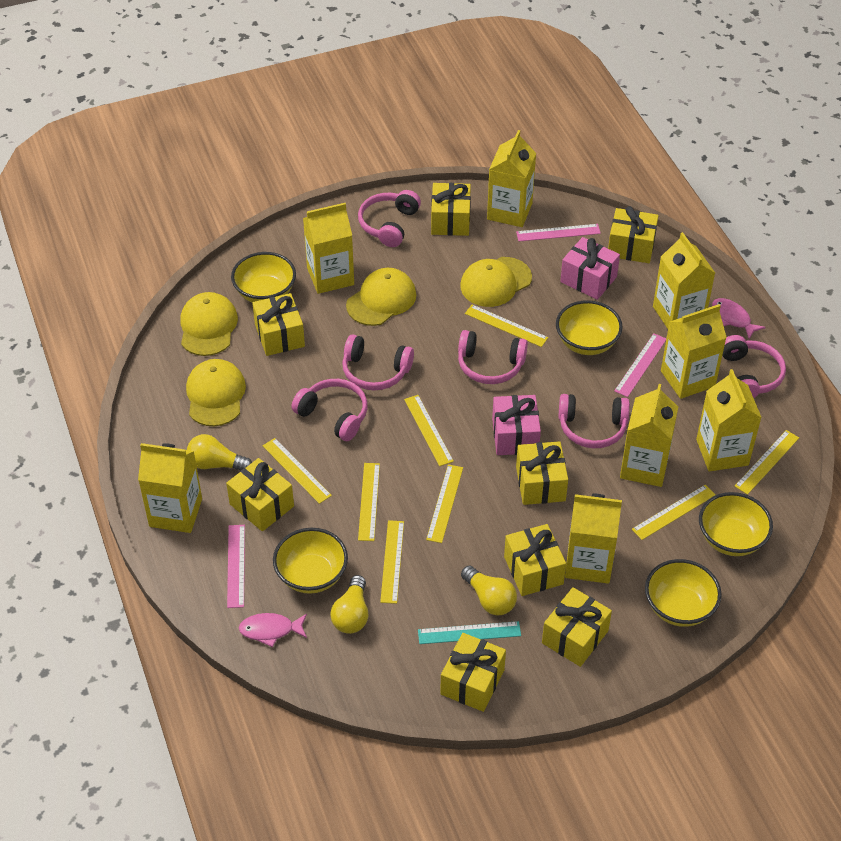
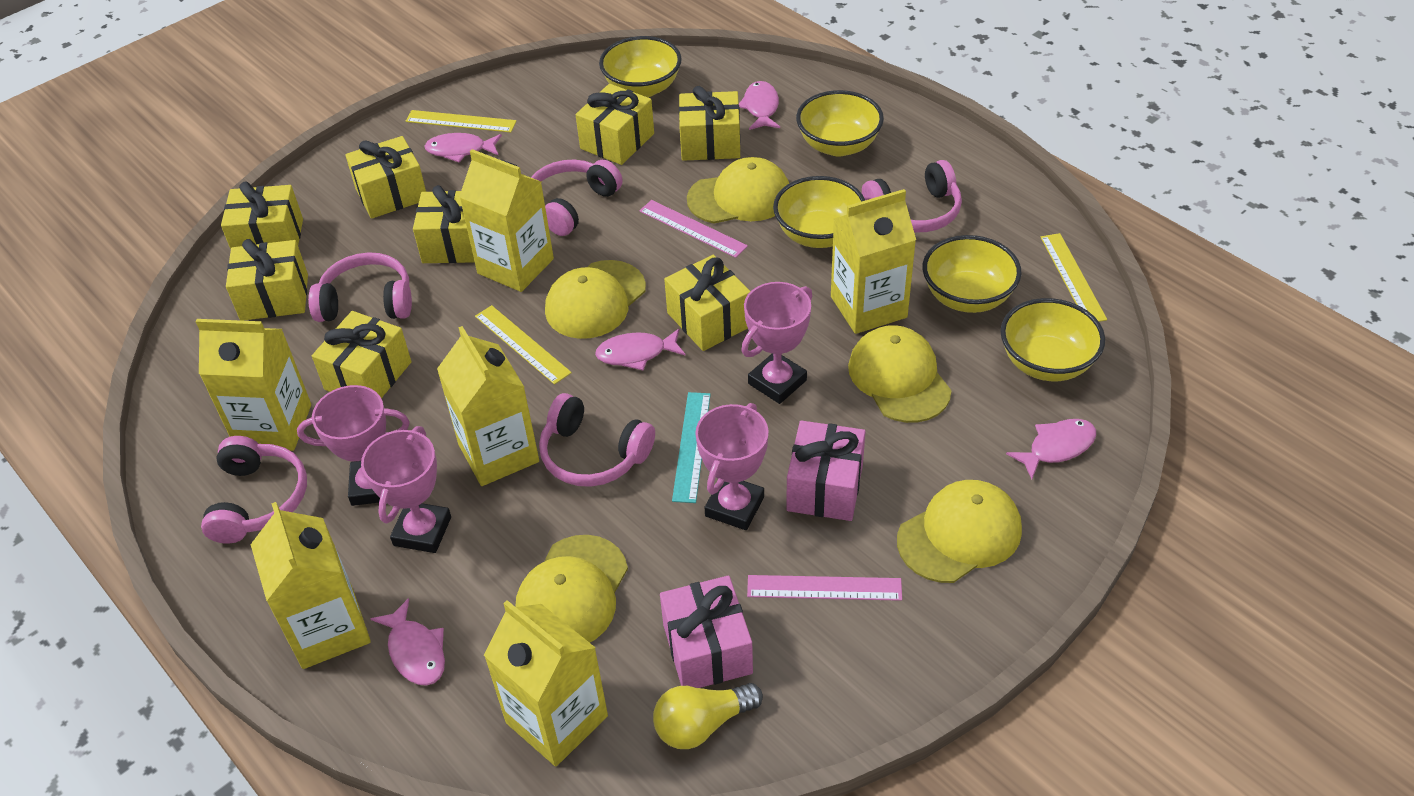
pink fish: [239,613,307,647] [712,298,766,339] = 2 -> [371,598,445,686] [425,133,502,162] [595,329,686,371] [739,81,780,130] [1006,419,1096,480] = 5
pink headphones: [292,379,368,441] [342,334,414,390] [358,190,421,247] [458,330,528,384] [559,394,630,448] [722,335,786,398] = 6 -> [201,436,307,543] [308,252,412,322] [531,160,623,236] [539,393,655,487] [862,160,962,232] = 5
pink ruler: [227,525,245,608] [516,224,601,241] [614,333,666,397] = 3 -> [639,200,748,258] [747,575,902,601] = 2
pink trophy: none = 0 -> [297,385,410,506] [361,426,451,553] [695,403,769,530] [741,282,812,404] = 4
yellow cap: [180,292,238,356] [186,359,246,426] [346,268,416,326] [460,257,532,307] = 4 -> [516,535,628,643] [545,260,646,339] [687,157,789,224] [848,325,952,423] [897,480,1022,583] = 5
yellow carton: [138,443,202,533] [303,203,354,294] [487,130,536,227] [565,494,622,584] [620,384,678,487] [653,232,715,329] [661,304,727,399] [696,369,762,472] = 8 -> [195,319,311,451] [251,502,371,669] [437,326,539,486] [459,149,554,292] [484,600,608,766] [831,189,916,334] = 6
yellow light bulb: [187,434,252,471] [330,575,369,634] [461,566,517,615] = 3 -> [653,683,763,749] = 1
yellow ruler: [263,438,332,504] [358,463,380,541] [380,520,404,604] [404,395,454,466] [426,464,463,543] [465,305,548,347] [632,485,715,540] [734,430,799,495] = 8 -> [406,110,516,133] [475,305,572,385] [1040,233,1107,322] = 3

